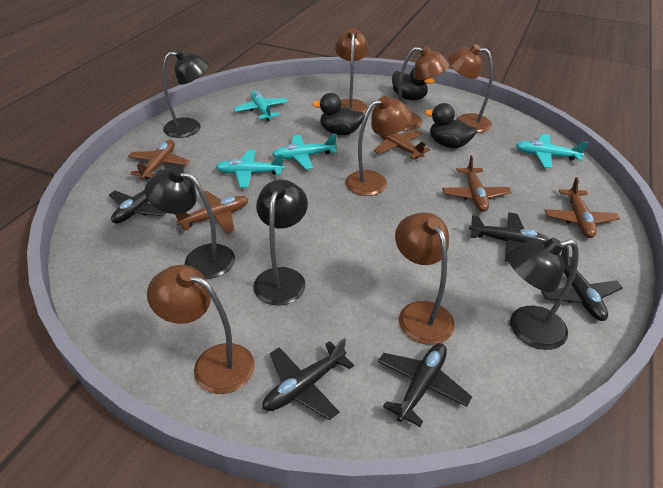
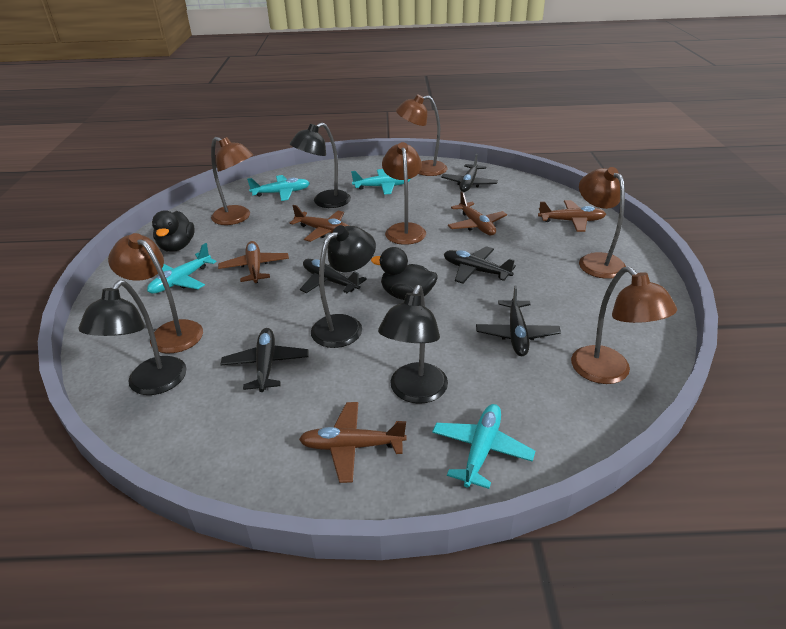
black duck: [312,93,365,135] [392,67,435,101] [425,103,477,148] = 3 -> [152,211,195,252] [371,247,438,300] = 2

